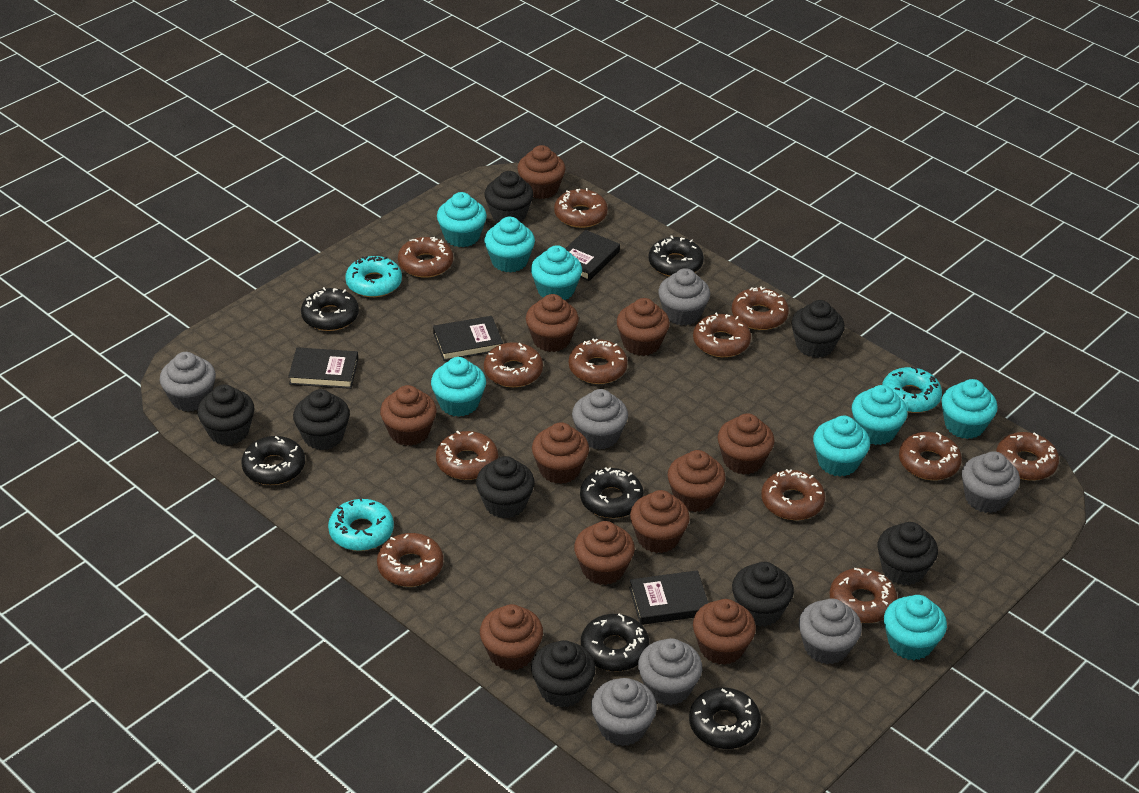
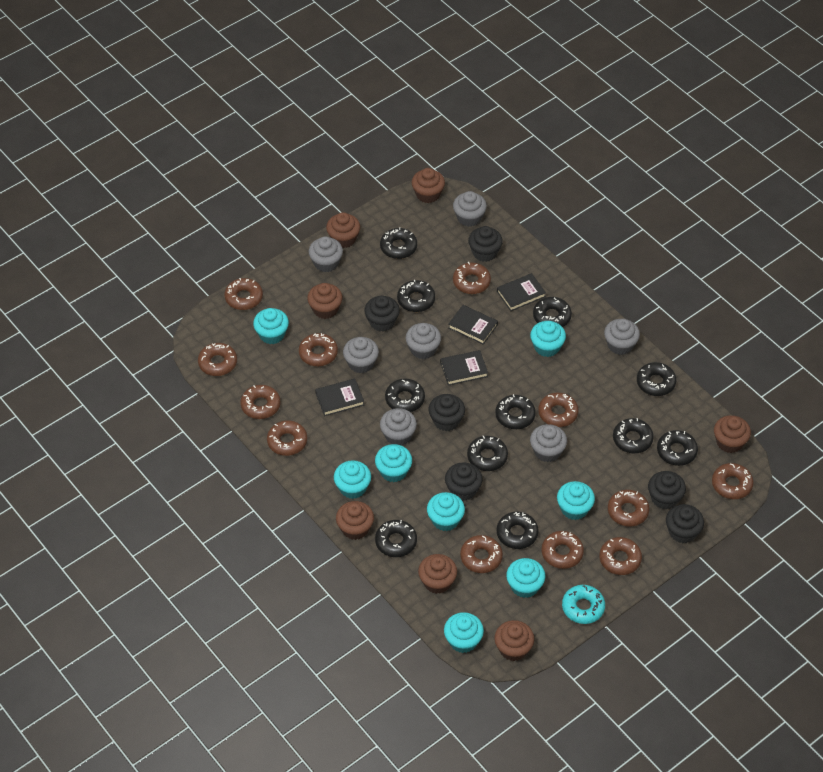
black cupcake: [197,384,254,445] [293,389,350,450] [476,456,535,519] [484,171,533,222] [531,640,596,708] [732,562,794,627] [791,300,845,358] [878,522,938,585] = 8 -> [364,295,400,332] [429,394,465,431] [445,462,483,501] [468,226,503,262] [648,471,686,510] [666,504,704,543] = 6
black donut: [241,436,305,485] [301,287,359,331] [580,467,644,518] [581,614,650,671] [648,236,704,277] [689,687,761,749] = 6 -> [375,520,417,557] [380,227,417,259] [385,378,425,412] [397,280,435,312] [467,436,508,471] [496,394,536,429] [497,512,539,549] [533,297,572,327] [613,418,654,453] [637,362,676,396] [657,430,698,466] = 11
brown cupcake: [380,385,437,446] [480,604,543,671] [517,145,566,199] [526,294,579,352] [532,422,589,484] [574,521,635,585] [617,298,670,356] [630,490,690,553] [667,450,726,512] [693,599,756,665] [718,414,775,475] = 11 -> [307,283,342,319] [326,212,360,248] [336,501,374,540] [412,168,445,203] [418,554,457,594] [494,620,534,661] [714,415,751,453] = 7
turquoise donut: [328,497,394,551] [345,256,402,297] [882,366,942,413] = 3 -> [562,585,605,624] = 1

